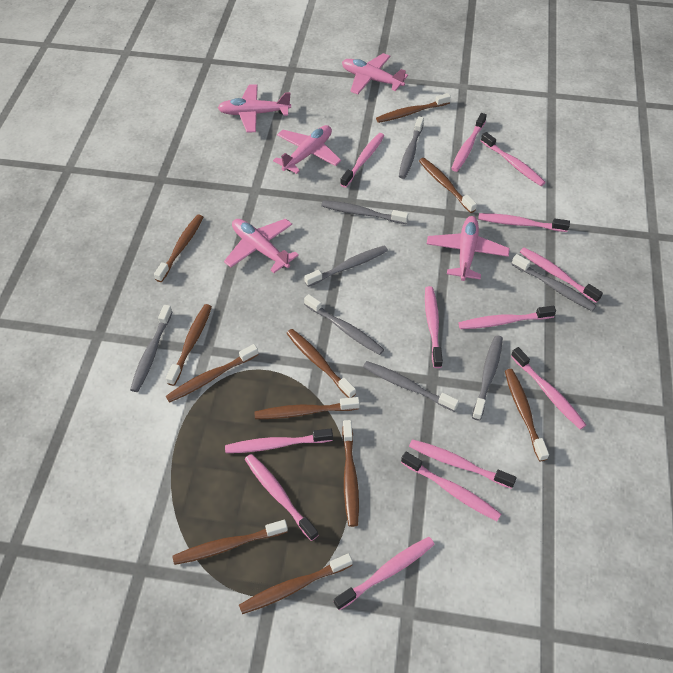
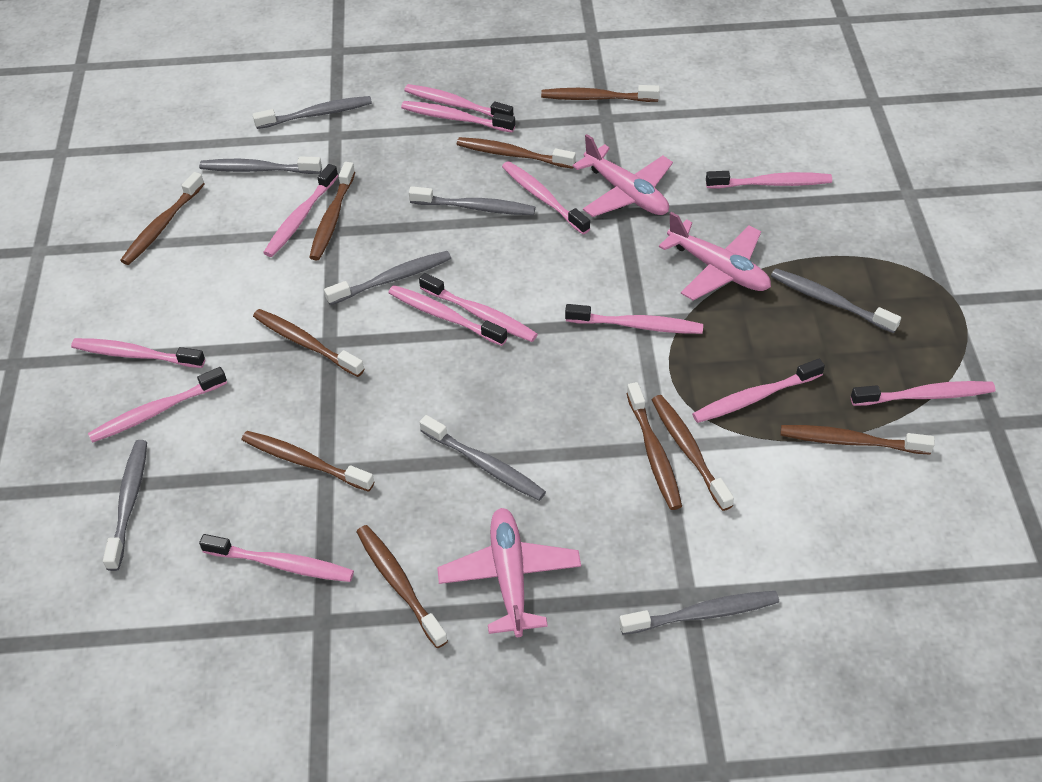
brown toothbrush: [154,215,204,282] [166,304,212,386] [166,344,259,403] [172,520,288,565] [239,553,353,614] [254,397,360,419] [286,329,356,398] [342,420,359,527] [376,93,451,123] [419,158,477,213] [505,369,549,461] = 11 -> [120,172,204,265] [242,431,374,492] [253,309,364,377] [309,162,355,260] [356,525,448,648] [457,137,576,169] [541,85,660,102] [626,382,682,510] [652,395,734,511] [781,425,935,454] = 10
pink plane: [218,84,291,132] [224,218,299,273] [273,125,341,174] [342,53,408,94] [427,216,510,281] = 5 -> [437,508,581,637] [573,134,673,217] [659,212,771,301] = 3

